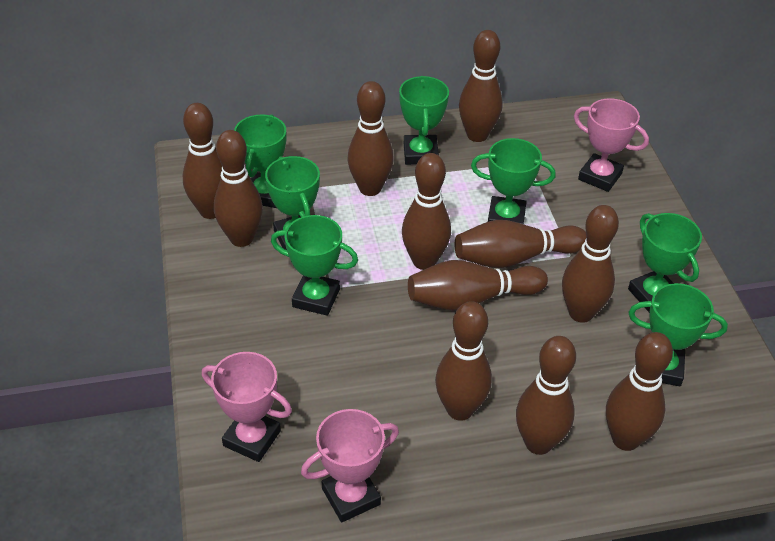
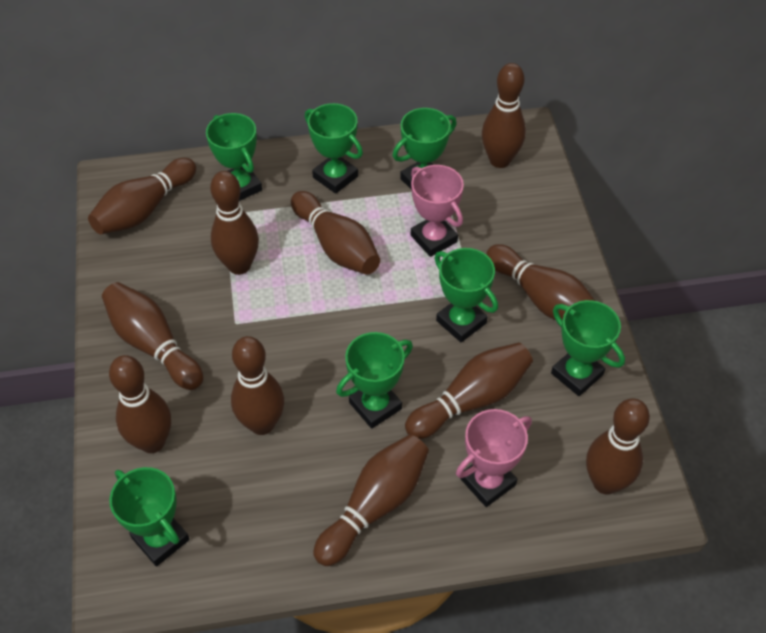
pink trophy: [202,352,292,462] [301,409,399,522] [574,98,649,192] = 3 -> [411,165,464,257] [456,409,532,507] = 2

